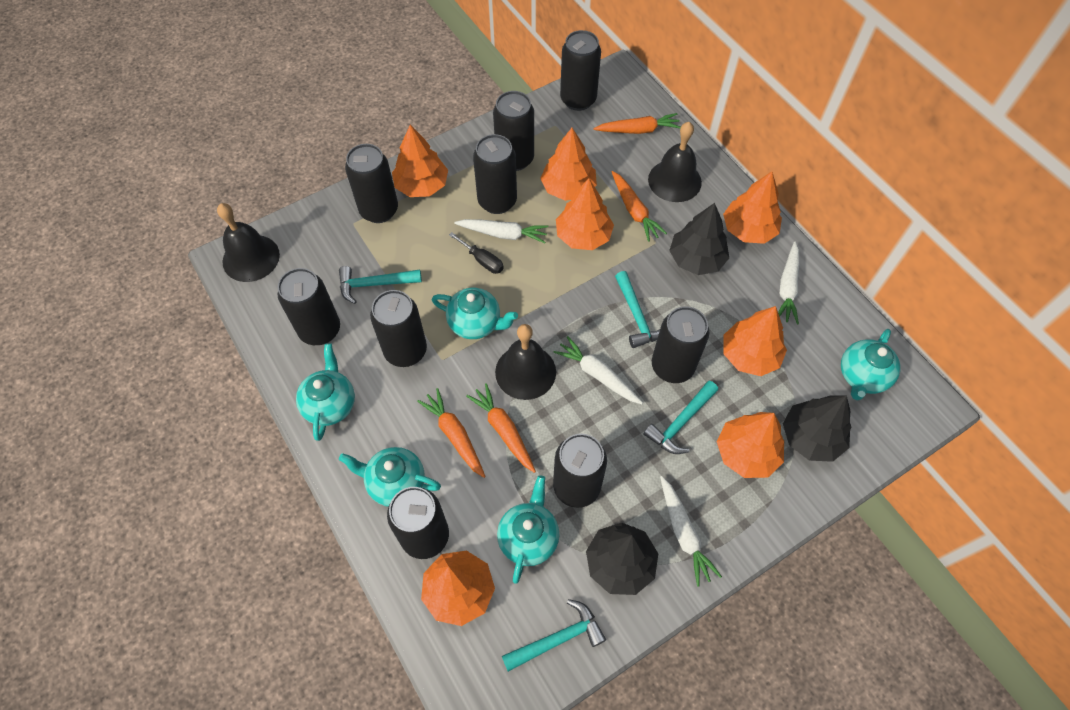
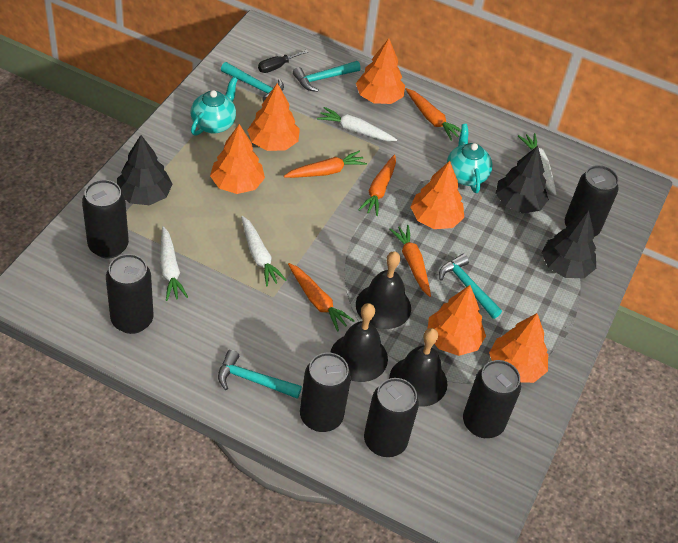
black can: [277,268,340,345] [345,144,398,223] [370,290,427,367] [387,487,449,559] [473,134,517,214] [493,91,534,171] [553,434,607,508] [560,30,601,111] [652,306,709,383] = 9 -> [82,180,129,258] [106,254,153,334] [300,353,351,432] [364,378,419,457] [463,360,521,438] [565,165,619,237] = 6
orange carrot: [417,388,486,478] [466,383,536,473] [594,113,681,134] [612,171,667,242] = 4 -> [284,151,367,178] [288,263,355,331] [358,154,396,216] [389,225,431,297] [405,88,461,141] = 5
orange tree: [392,125,448,197] [421,551,495,626] [540,128,597,201] [556,178,614,250] [717,412,784,478] [723,172,782,244] [723,306,787,376] = 7 -> [210,124,265,194] [247,83,300,151] [356,38,405,104] [410,161,464,229] [428,285,486,356] [489,313,548,383] = 6
turquoise teapot: [296,343,355,441] [339,447,441,507] [432,288,518,339] [497,475,559,584] [841,329,901,400] = 5 -> [190,77,238,136] [447,124,493,193] = 2

